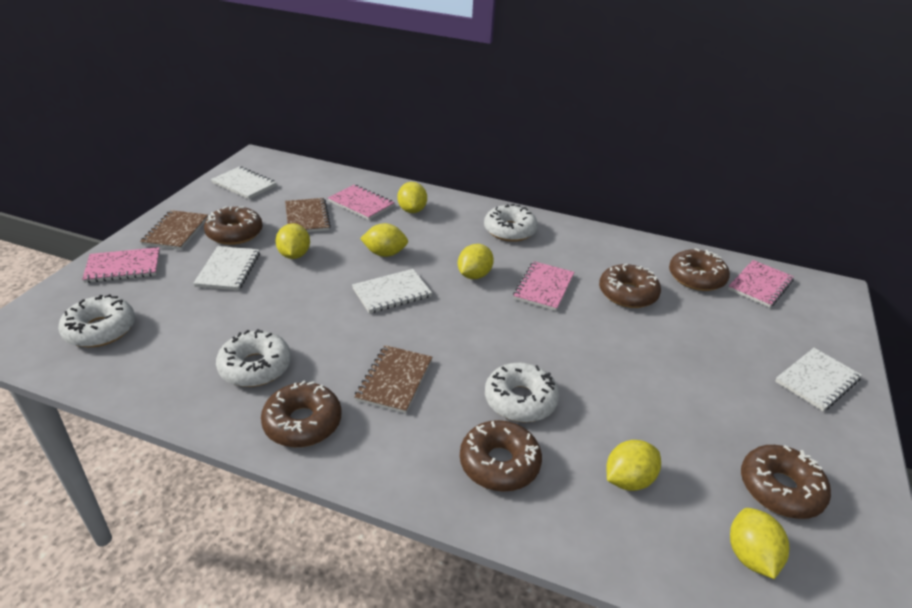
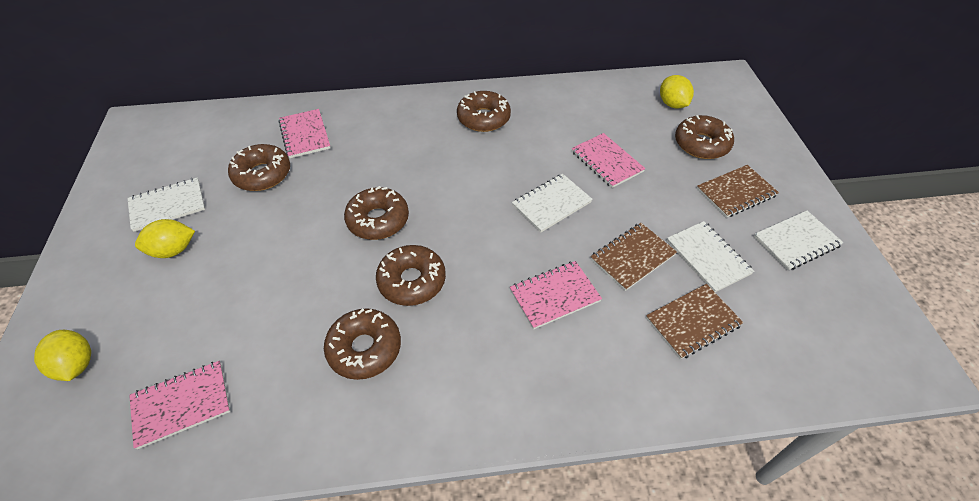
white donut: [58,294,135,347] [216,329,291,387] [484,204,538,242] [485,362,559,423] = 4 -> none = 0
yellow lemon: [275,223,310,259] [360,223,408,257] [397,182,427,213] [458,244,494,279] [606,440,661,491] [730,508,789,579] = 6 -> [34,330,91,381] [135,219,195,258] [660,75,694,109] = 3

